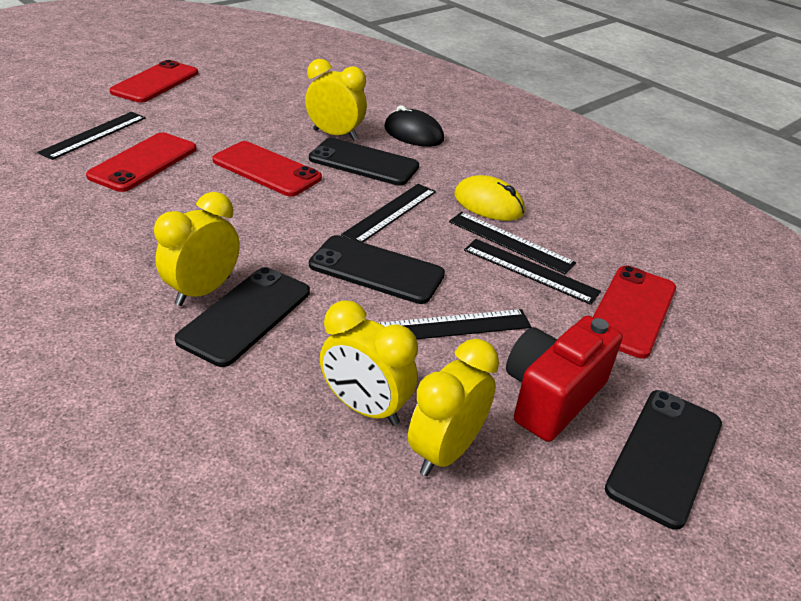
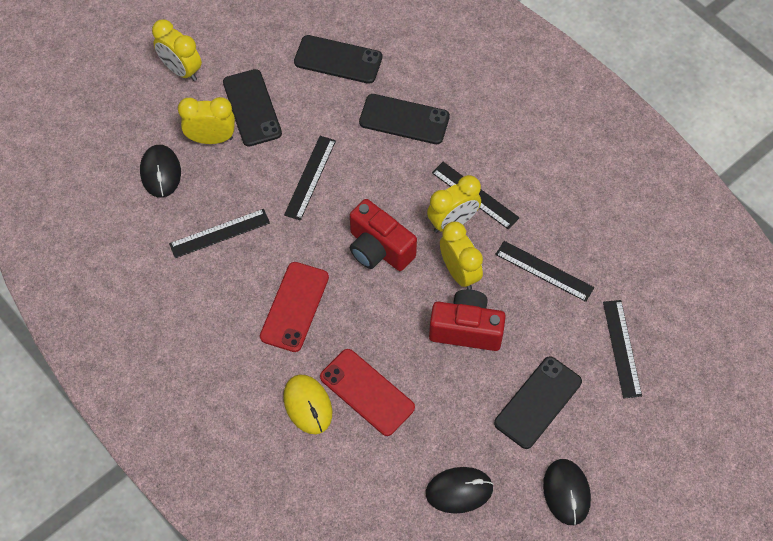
black mouse: [384,105,444,147] = 1 -> [140,145,181,198] [426,467,493,513] [543,459,591,525] = 3
red camera: [506,316,623,442] = 1 -> [350,199,417,271] [429,289,506,351] = 2
red phone: [86,132,197,192] [109,60,198,103] [212,141,322,197] [593,266,676,359] = 4 -> [260,262,329,352] [320,349,415,436] = 2

